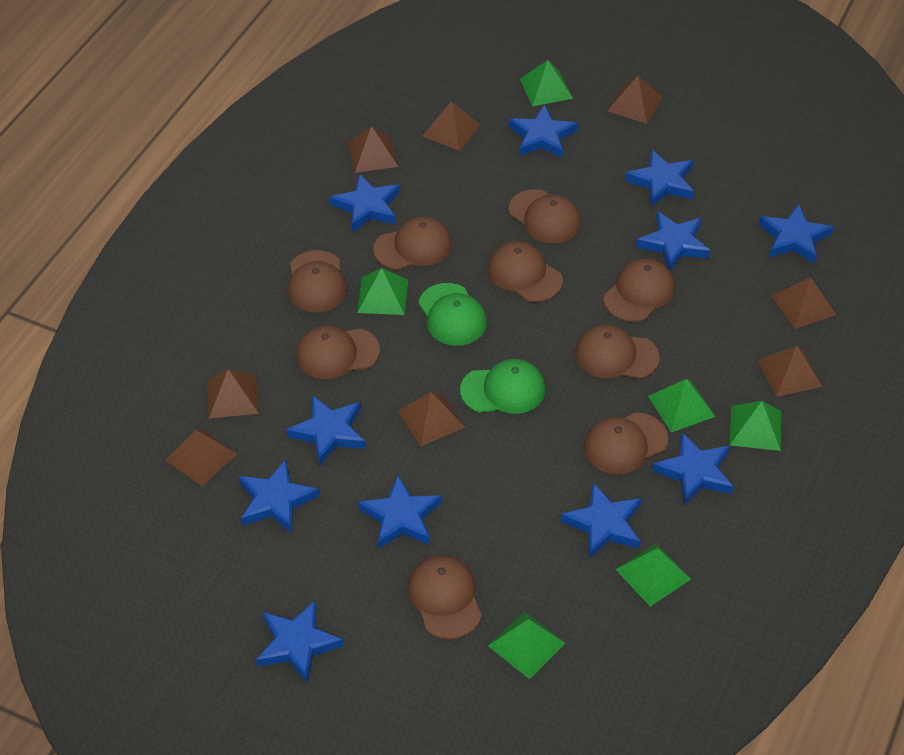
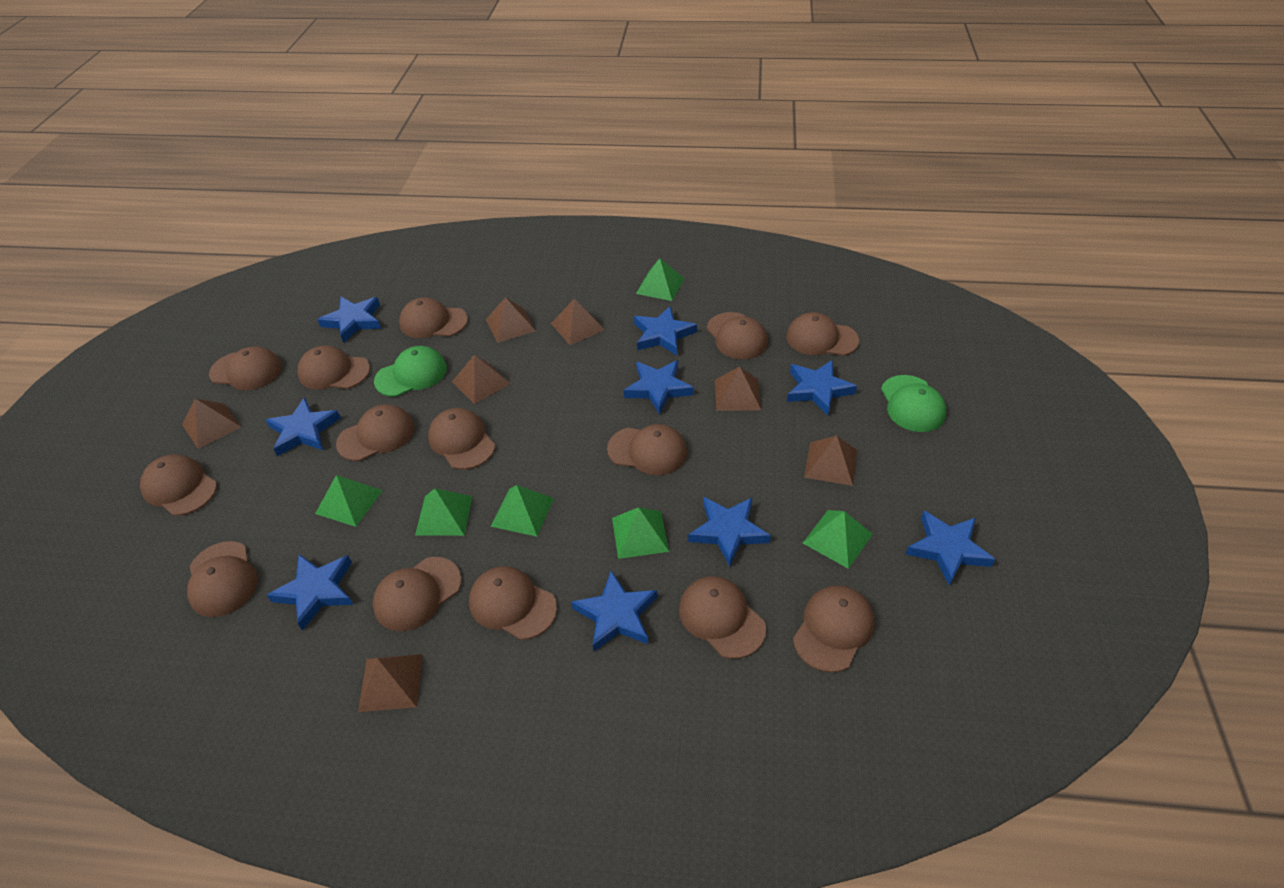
blue star: [239,459,319,533] [256,600,344,683] [286,395,366,465] [330,173,400,232] [358,475,442,549] [509,104,578,158] [561,482,641,559] [625,149,694,207] [636,211,710,270] [653,432,734,505] [759,204,834,264] = 11 -> [266,397,341,456] [267,554,353,631] [317,297,381,343] [571,570,657,651] [624,360,694,414] [634,306,697,355] [688,497,771,567] [787,360,857,415] [906,511,996,586] = 9
brown cap: [288,250,347,312] [296,325,380,379] [373,216,452,270] [408,555,482,639] [488,241,563,302] [509,189,581,243] [575,325,660,379] [584,413,668,474] [604,258,675,322] = 9 -> [140,454,217,516] [187,541,258,617] [209,346,282,390] [297,345,370,389] [336,404,415,461] [373,557,461,631] [399,297,468,338] [428,408,495,470] [469,566,557,640] [607,424,687,475] [679,576,766,659] [707,312,768,359] [786,312,859,356] [793,585,874,672] = 14
brown pyramid: [165,429,237,486] [207,369,259,419] [348,126,398,173] [398,392,465,446] [422,102,480,151] [607,76,662,124] [758,346,822,397] [772,277,836,329] = 8 -> [182,399,241,449] [358,654,423,712] [452,355,510,404] [486,297,536,343] [551,299,605,345] [715,366,761,411] [804,436,857,486] = 7

